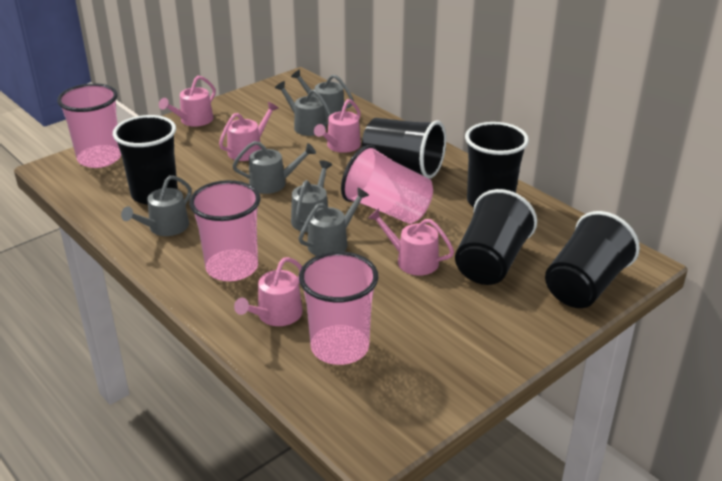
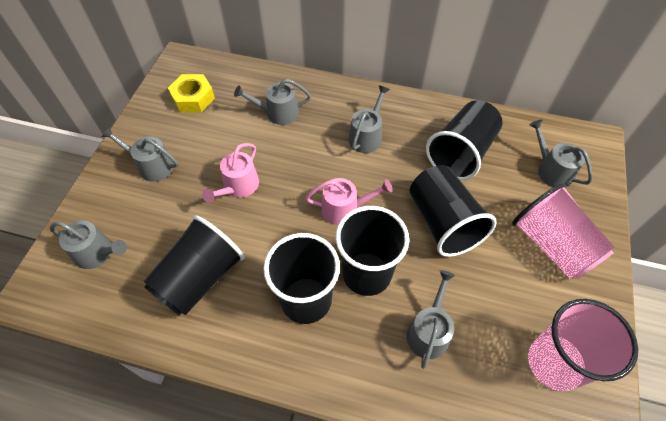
pink cup: [57,83,121,168] [189,180,261,281] [299,251,378,365] [341,145,433,224] = 4 -> [512,183,615,279] [528,299,638,391] = 2
pink watering can: [159,76,216,127] [219,102,279,161] [234,257,303,326] [314,99,361,153] [368,208,454,276] = 5 -> [202,143,259,203] [305,178,393,225] = 2
yellow nut: none = 0 -> [168,74,215,112] = 1

